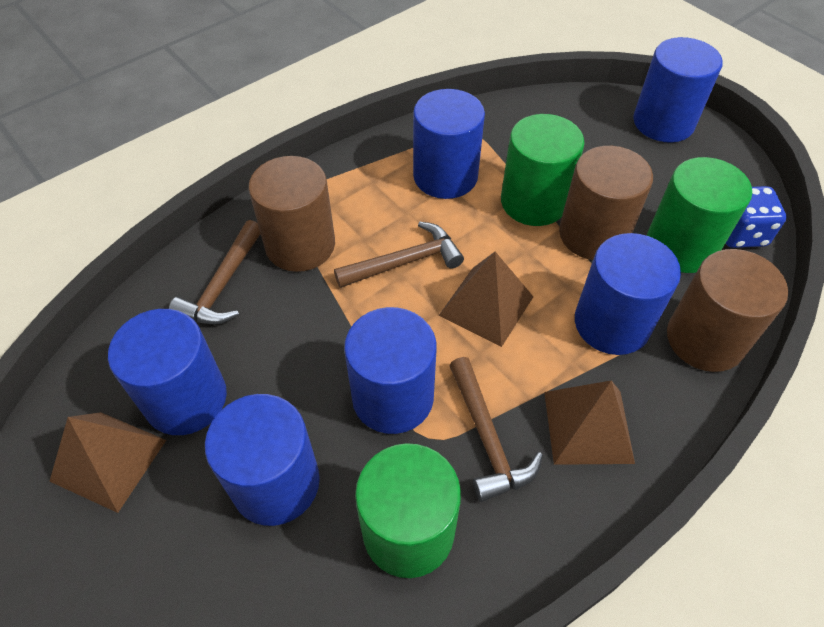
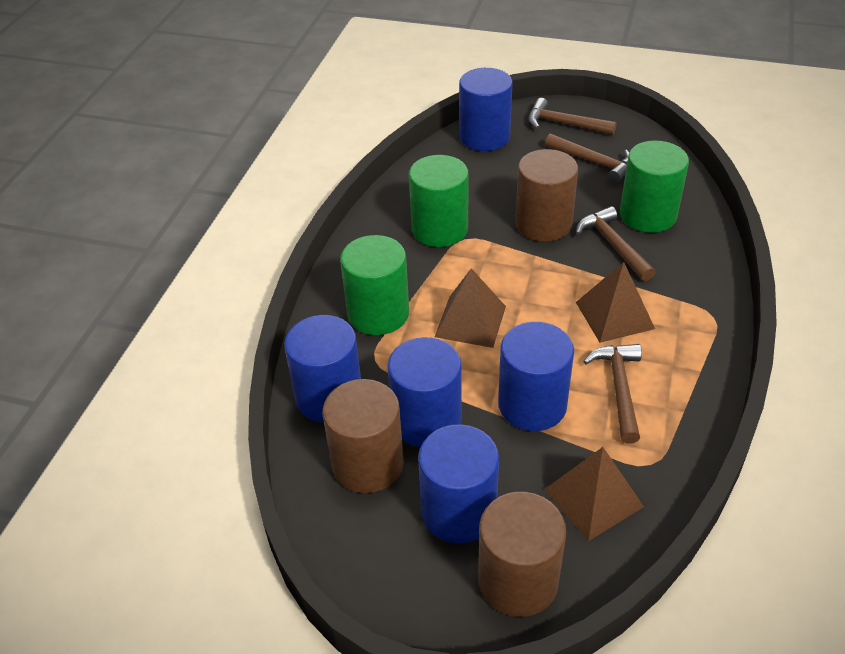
blue cylinder: [108,309,227,435] [205,394,320,526] [344,307,437,434] [413,89,485,199] [575,233,681,355] [633,37,723,143] = 6 -> [284,315,361,423] [387,337,462,447] [418,424,499,543] [459,68,513,151] [498,322,574,431] = 5
blue dice: [726,186,787,248] = 1 -> none = 0
brown hammer: [169,220,260,325] [334,222,464,288] [449,357,543,502] = 3 -> [528,98,617,135] [545,134,629,183] [576,206,655,281] [583,344,642,444] = 4

